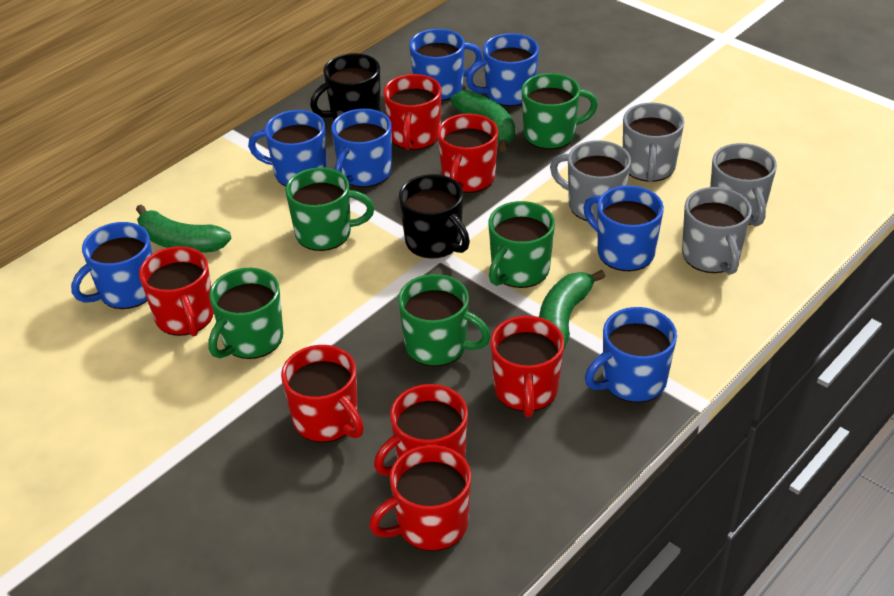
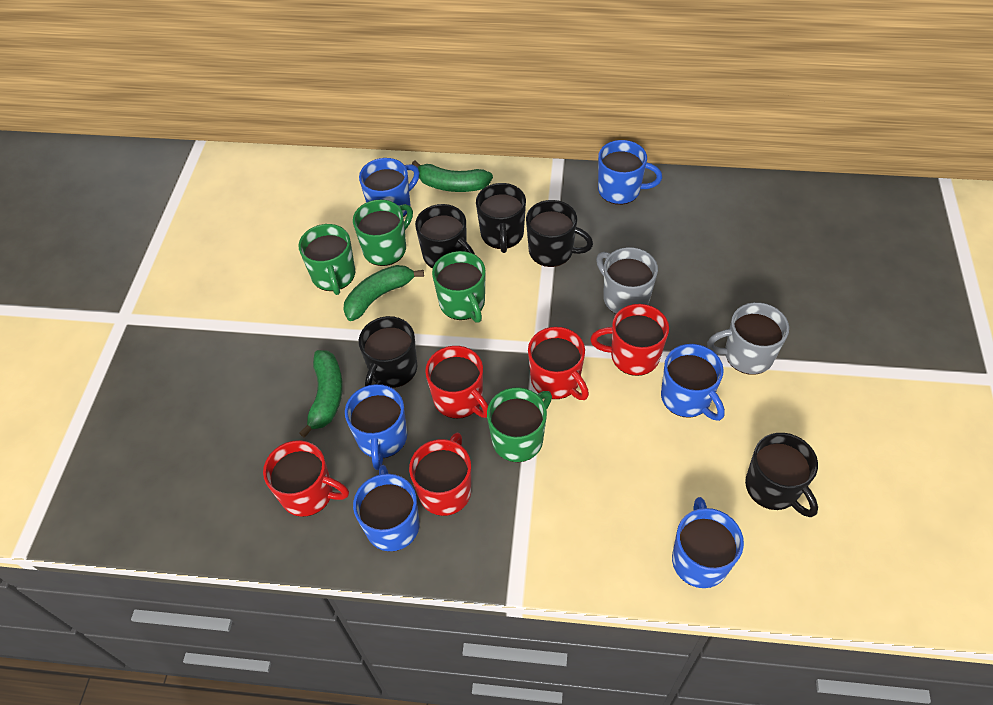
black mug: [310,53,381,120] [399,174,470,259] = 2 -> [359,316,417,388] [415,204,475,268] [476,183,526,253] [526,200,593,267] [745,433,818,517] = 5
blue mug: [71,222,152,309] [248,110,327,186] [331,109,392,187] [409,29,483,101] [466,33,539,106] [583,185,664,271] [585,307,677,403] = 7 -> [345,384,407,470] [353,465,419,551] [359,158,419,217] [598,140,662,205] [661,344,725,421] [672,497,744,588] = 6
green mug: [208,268,283,359] [285,167,374,251] [398,274,491,367] [489,201,555,288] [522,73,598,150] = 5 -> [299,224,355,295] [353,199,413,266] [432,251,486,323] [487,387,552,462] = 4
grey mug: [550,140,631,221] [623,103,684,182] [682,187,752,275] [710,143,777,226] = 4 -> [596,247,658,314] [707,302,789,375] = 2
red mug: [139,246,214,336] [281,345,364,443] [369,445,471,551] [374,384,468,476] [383,74,441,150] [438,113,498,193] [490,316,564,418] = 7 -> [263,440,349,517] [409,432,471,516] [425,346,488,419] [528,327,589,400] [590,304,669,376] = 5

